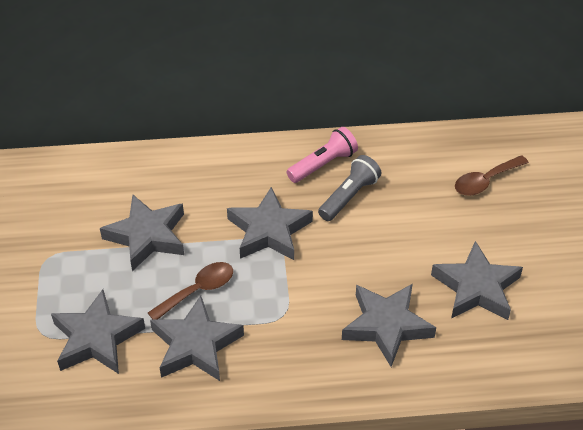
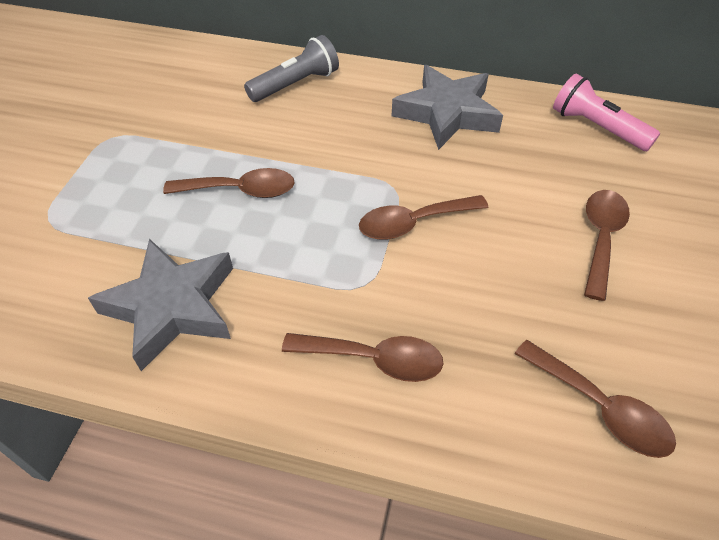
brown spoon: [148,262,233,319] [455,155,529,196] = 2 -> [163,168,295,198] [282,333,443,382] [359,195,488,240] [515,340,676,458] [584,190,630,301] = 5
grey star: [51,289,145,374] [100,195,184,271] [150,296,244,381] [227,187,313,260] [342,284,436,367] [431,241,523,320] = 6 -> [88,239,233,371] [392,65,503,150] = 2

